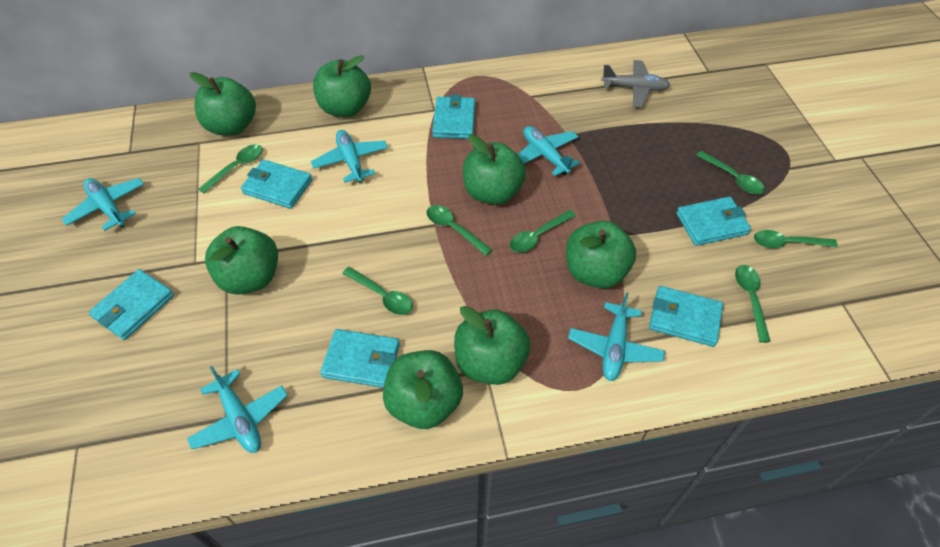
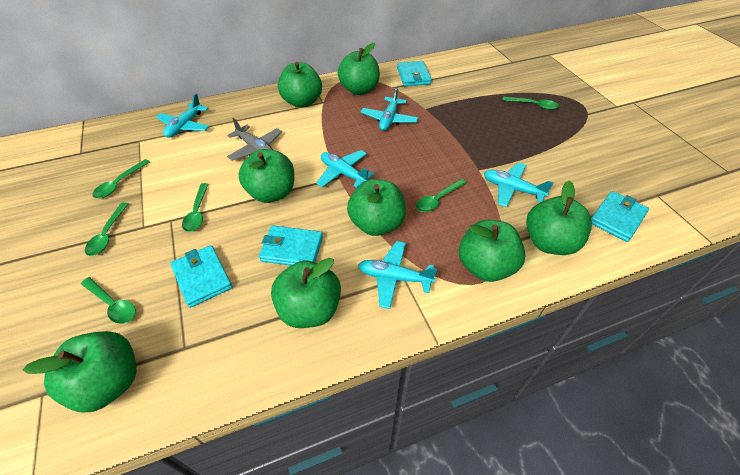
green apple: [189,72,256,135] [205,226,278,294] [313,55,371,117] [383,350,463,429] [454,306,530,385] [463,134,526,205] [566,221,636,288] = 7 -> [23,331,136,412] [239,149,294,203] [271,258,341,328] [278,62,322,108] [338,43,380,95] [347,179,406,236] [459,220,525,282] [526,180,592,255] = 8
green spoon: [199,144,263,193] [342,267,413,315] [426,205,492,256] [510,210,576,253] [696,151,765,194] [735,265,771,342] [754,230,838,248] = 7 -> [81,277,136,324] [85,203,128,256] [92,159,150,198] [182,183,208,232] [416,179,467,212] [502,97,559,110] = 6
turquoise wallet: [89,269,174,340] [241,160,312,209] [320,329,400,388] [432,95,475,139] [649,286,723,347] [676,197,751,246] = 6 -> [171,245,232,308] [259,225,323,266] [397,61,432,86] [591,191,649,242] = 4

